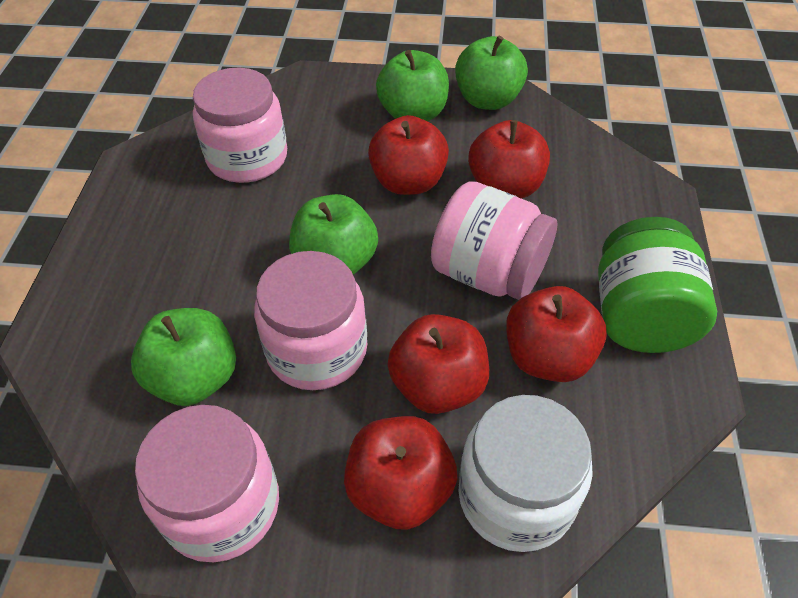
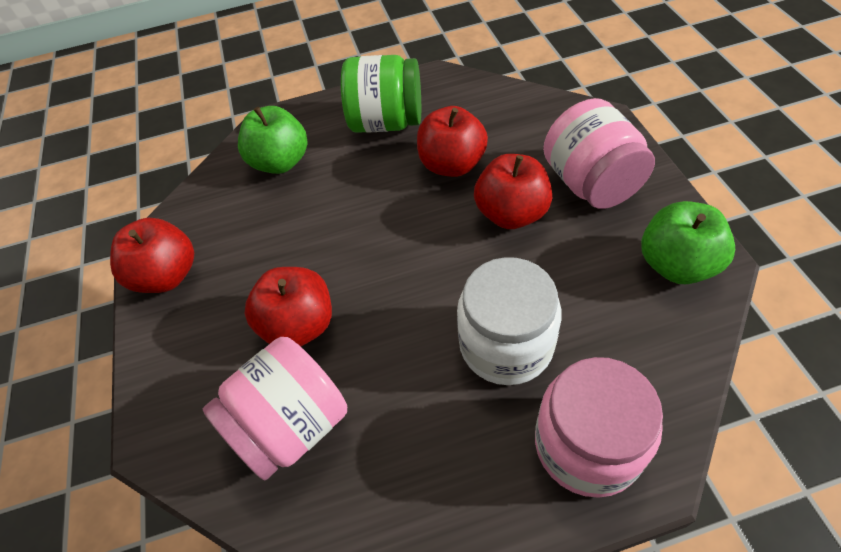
green apple: [131,308,236,406] [289,194,378,275] [376,50,449,121] [455,36,528,110] = 4 -> [238,106,307,174] [641,201,735,284] = 2
pink jar: [135,405,279,562] [193,68,287,183] [254,251,367,390] [431,181,557,300] = 4 -> [203,337,347,481] [535,357,663,498] [543,98,655,209] = 3
red apple: [344,416,458,530] [368,115,449,195] [388,314,489,414] [468,120,550,199] [506,286,607,382] = 5 -> [110,218,194,293] [244,267,332,346] [417,106,488,177] [474,154,552,229] = 4

